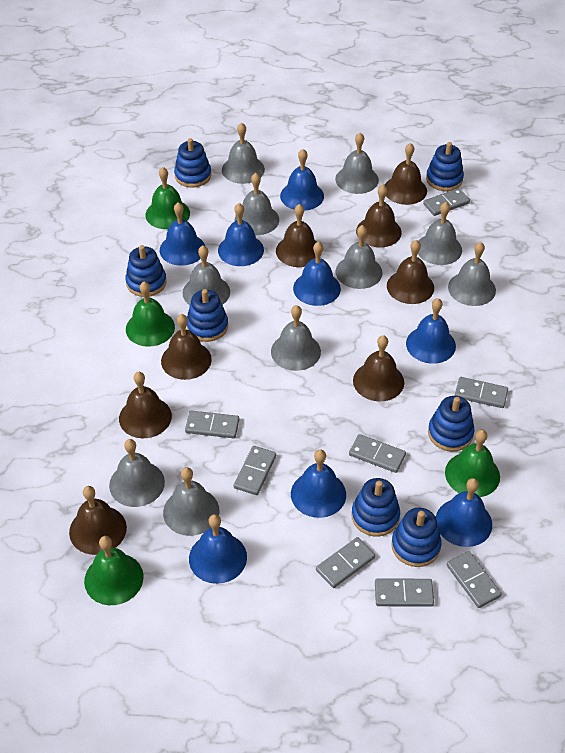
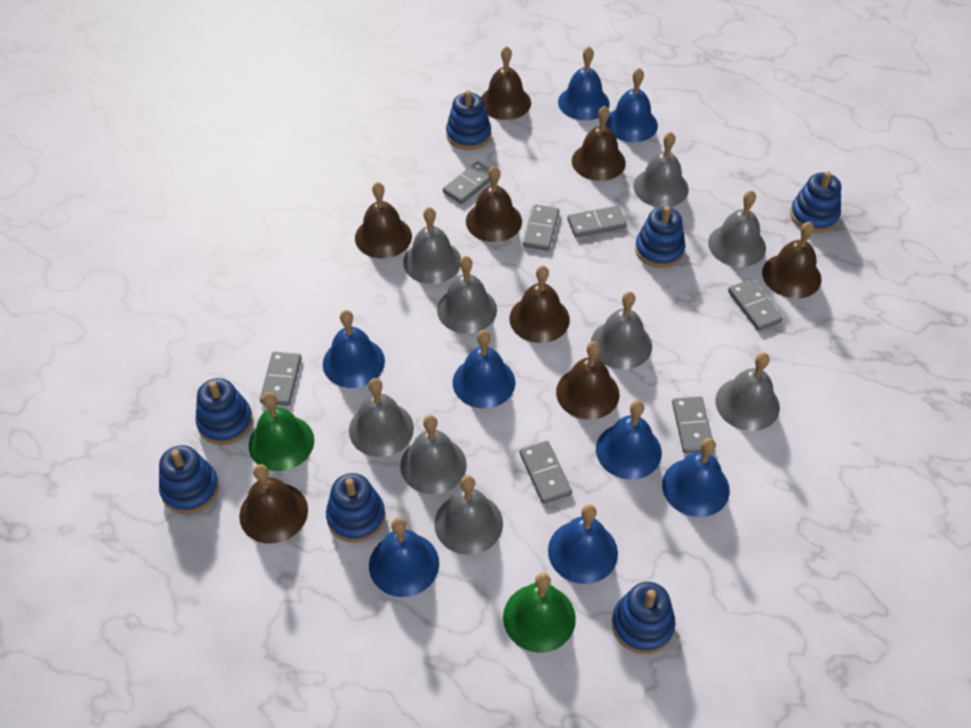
green bell: [84,536,144,605] [126,282,175,347] [145,167,190,229] [445,430,500,497] = 4 -> [249,392,314,471] [503,573,576,653] = 2
grey bell: [109,439,165,507] [163,467,219,536] [182,246,230,305] [222,123,265,184] [234,173,279,235] [271,305,321,371] [335,133,379,194] [335,225,382,289] [418,202,462,265] [448,242,496,306] = 10 -> [349,378,414,457] [400,415,467,494] [403,207,461,284] [434,475,503,555] [437,256,497,334] [591,292,652,369] [633,132,689,207] [708,190,766,267] [715,352,780,431] = 9
grey domino: [185,410,239,438] [234,446,276,495] [316,537,375,588] [349,434,406,473] [375,578,434,607] [423,188,470,216] [446,551,502,608] [455,377,508,408] = 8 -> [260,352,302,406] [443,161,490,204] [520,441,572,504] [523,204,559,251] [567,206,627,238] [672,396,713,453] [728,279,783,331] = 7

